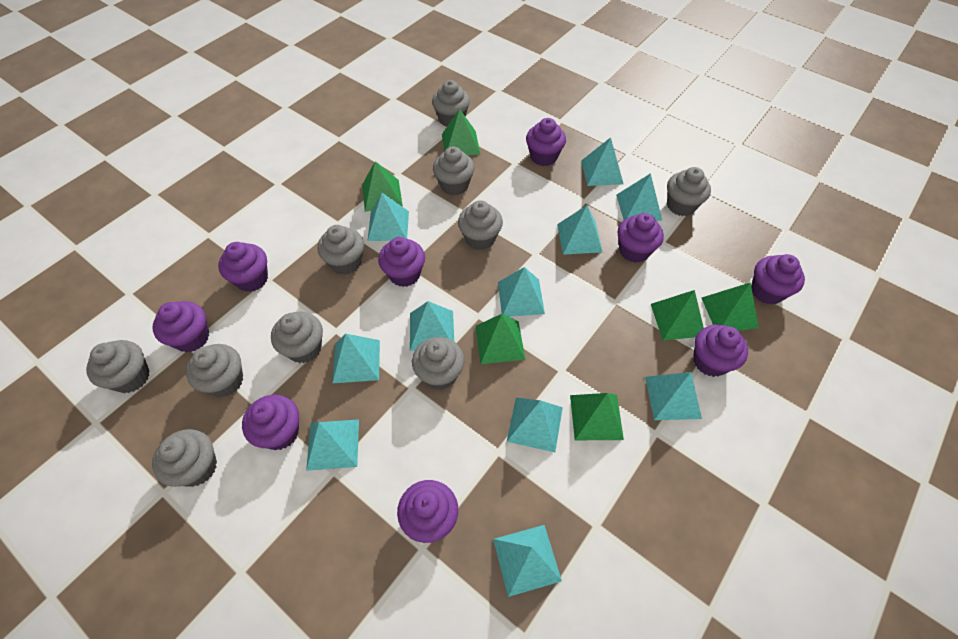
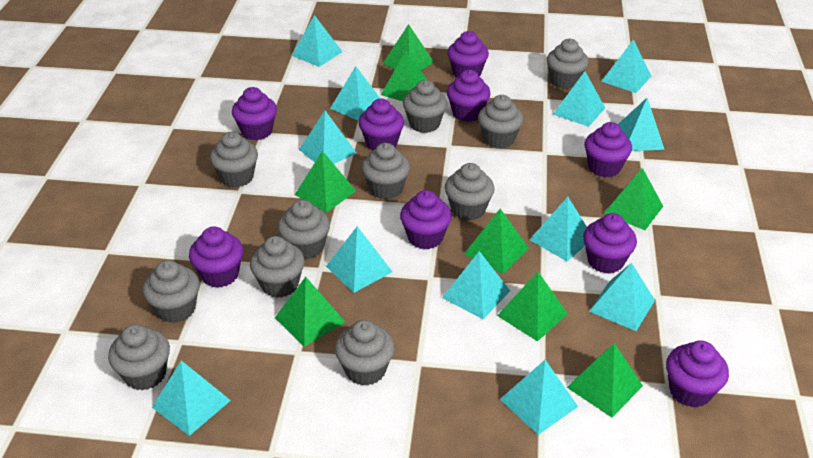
green pyramid: [362,161,403,212] [442,109,480,156] [476,314,525,364] [570,393,624,440] [651,290,704,341] [702,282,759,331] = 6 -> [275,277,345,347] [295,151,356,213] [381,51,427,101] [383,24,434,70] [464,209,529,274] [497,272,568,342] [567,343,643,417] [604,168,663,230] = 8
grey cupcake: [86,340,149,393] [152,429,217,487] [186,344,243,397] [271,312,323,363] [317,225,364,275] [412,337,464,390] [432,80,470,127] [433,147,475,195] [458,200,503,250] [667,167,711,216] = 10 -> [108,324,170,390] [143,260,200,323] [210,132,258,188] [250,236,305,298] [278,200,330,259] [335,320,395,386] [362,143,410,199] [403,80,447,133] [445,163,495,221] [478,95,523,149] [547,39,589,89] = 11
turquoise pyramid: [306,419,359,471] [332,334,380,383] [368,193,409,241] [410,301,454,351] [493,525,562,597] [498,267,545,317] [507,397,563,452] [557,205,602,255] [581,137,624,186] [616,173,662,221] [645,372,702,420] = 11 -> [152,361,231,436] [292,15,342,67] [299,111,356,164] [326,226,392,293] [330,66,381,121] [442,251,510,319] [500,360,578,435] [530,197,587,261] [553,71,605,127] [589,262,655,331] [601,39,651,93] [618,98,665,151] = 12

